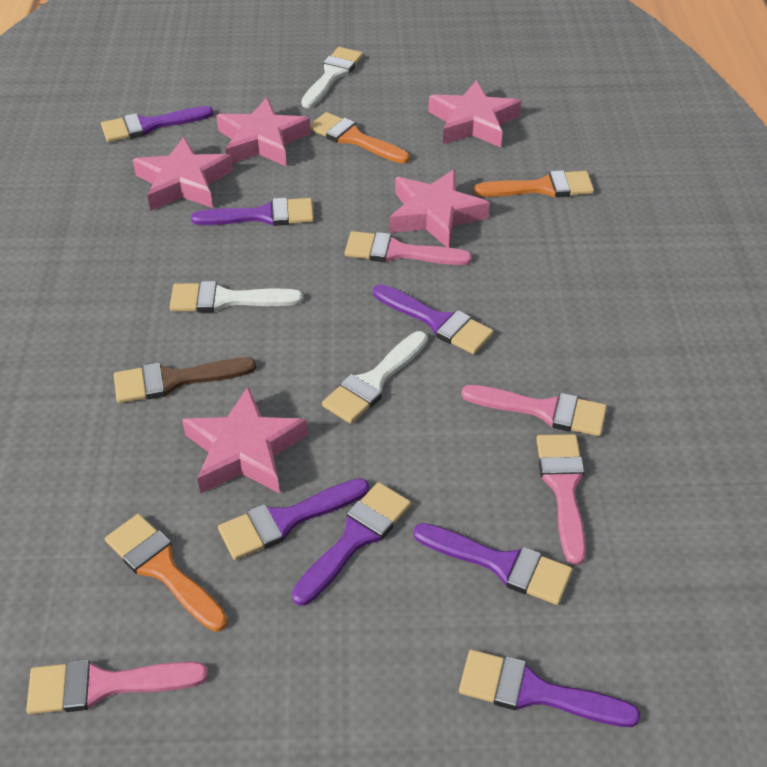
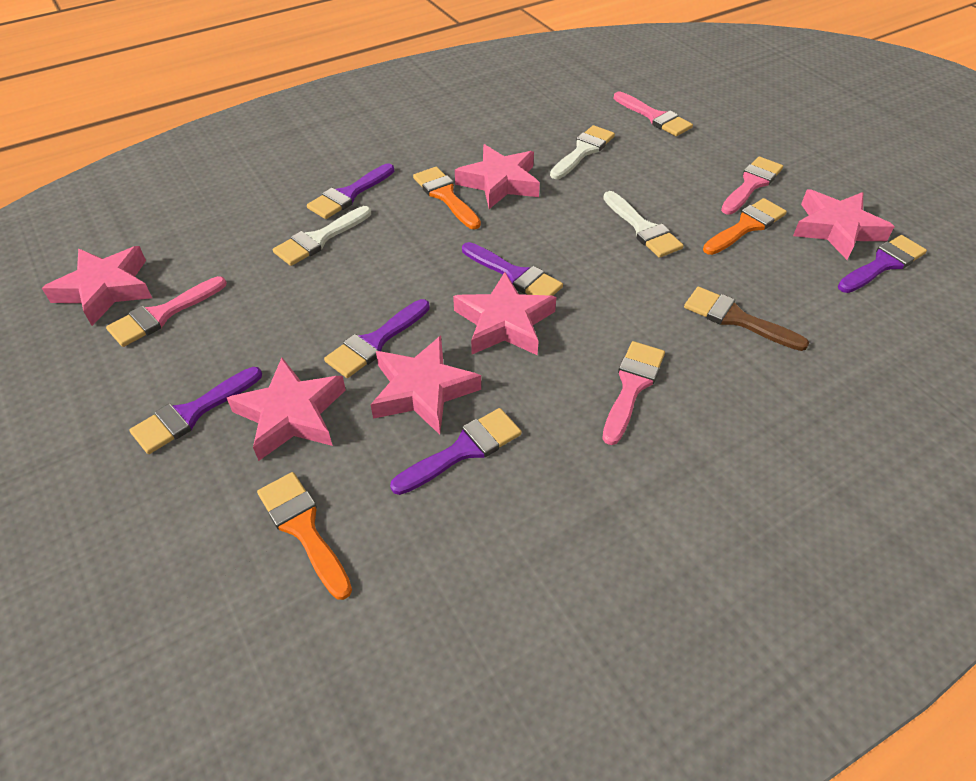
pink star: [133,137,233,211] [182,387,308,493] [216,97,311,167] [390,169,490,248] [428,80,521,147] = 5 -> [42,246,152,326] [227,358,346,461] [370,335,481,435] [453,272,557,355] [455,144,540,209] [793,189,895,260] = 6
purple brush: [101,106,214,142] [191,198,314,226] [218,478,369,560] [292,482,411,606] [373,284,494,354] [413,523,573,605] [459,650,640,727] = 7 -> [129,367,262,454] [307,163,394,219] [324,299,430,378] [390,408,522,495] [462,242,563,296] [838,235,927,293] = 6

